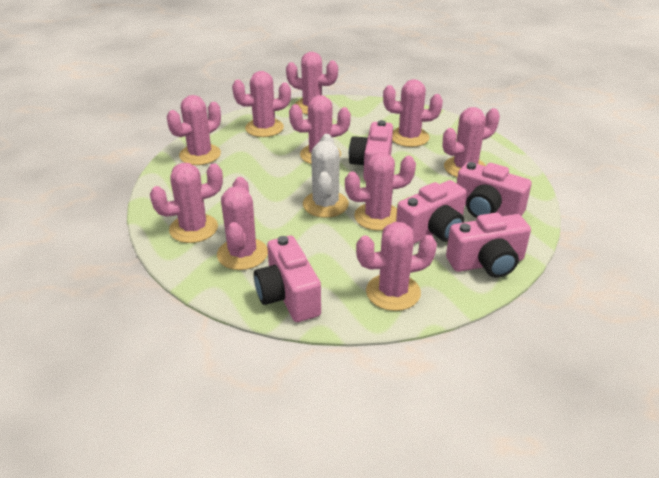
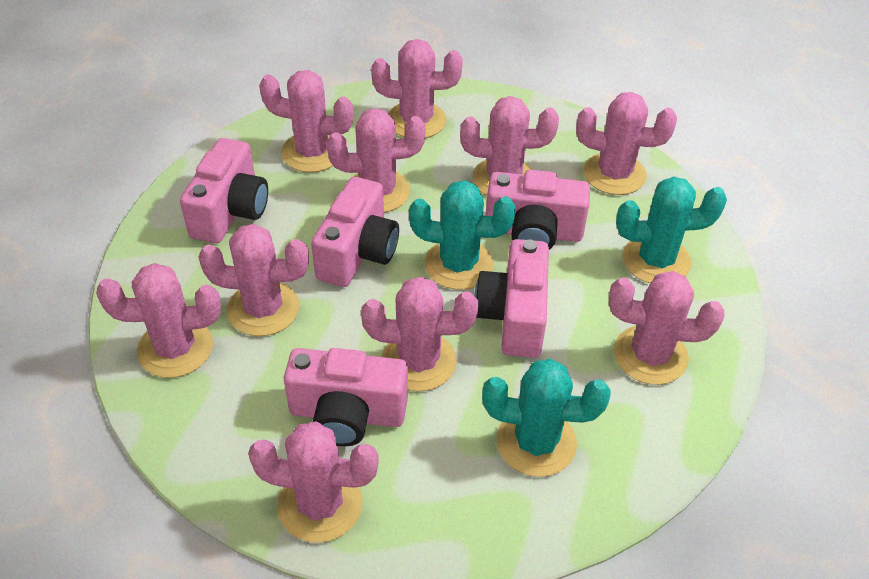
turquoise cactus: none = 0 -> [409,180,516,290] [482,359,611,477] [616,177,727,283] = 3
white cactus: [303,134,349,218] = 1 -> none = 0

